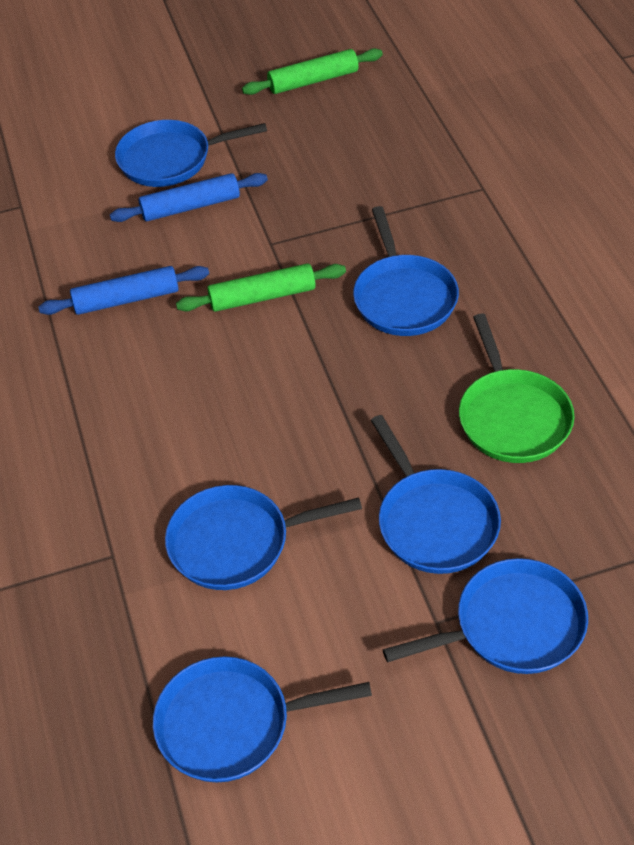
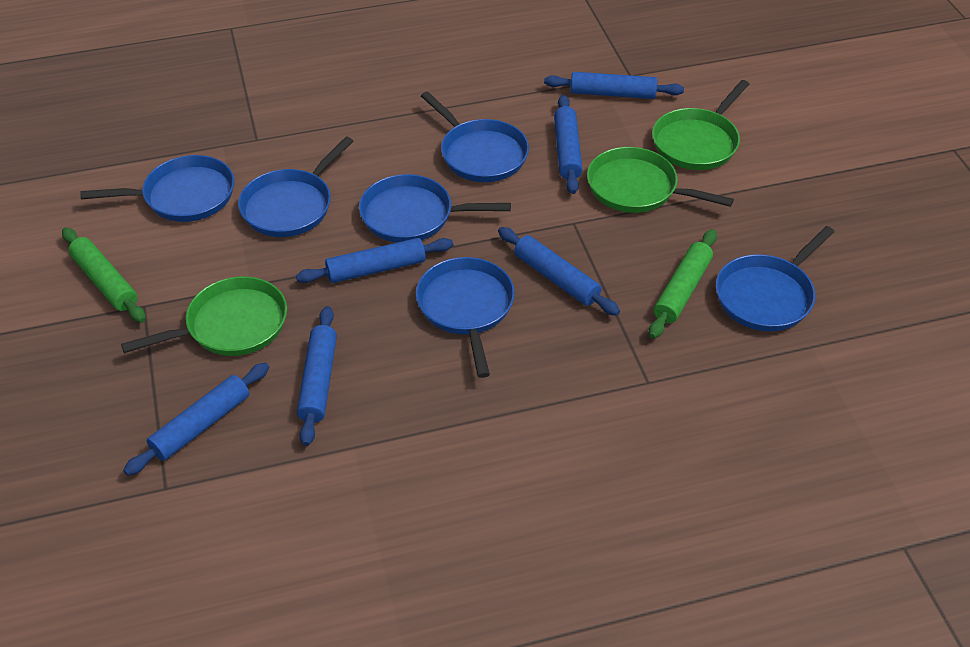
blue rolling pin: [38,266,209,315] [110,173,268,222] = 2 -> [123,363,269,476] [296,238,453,283] [297,306,337,446] [498,227,620,316] [544,72,684,99] [554,95,583,194] = 6
green pan: [459,313,574,463] = 1 -> [121,276,287,356] [587,147,734,213] [652,80,749,170] = 3

